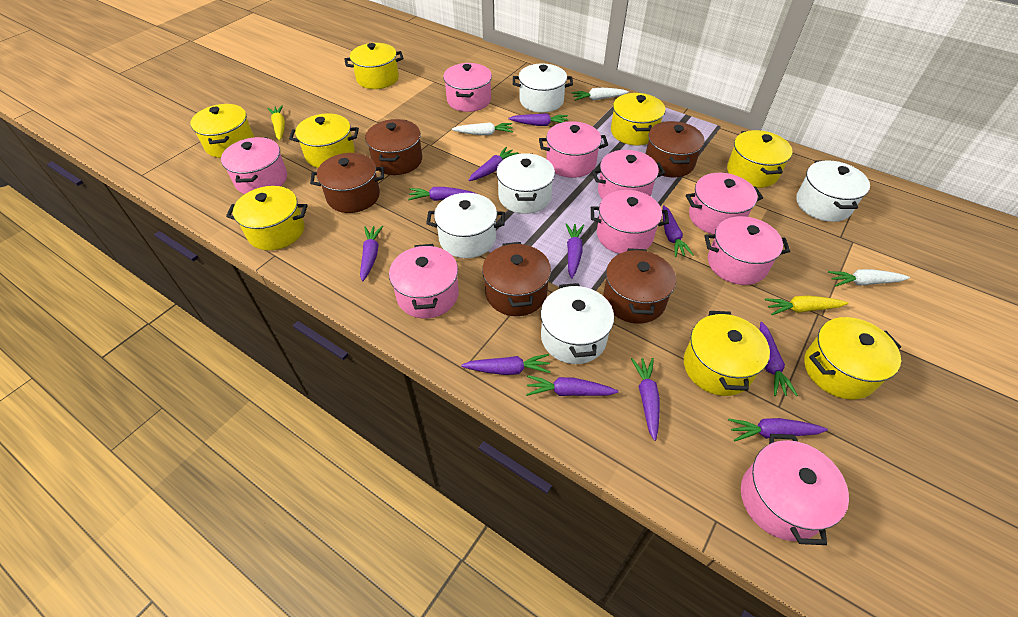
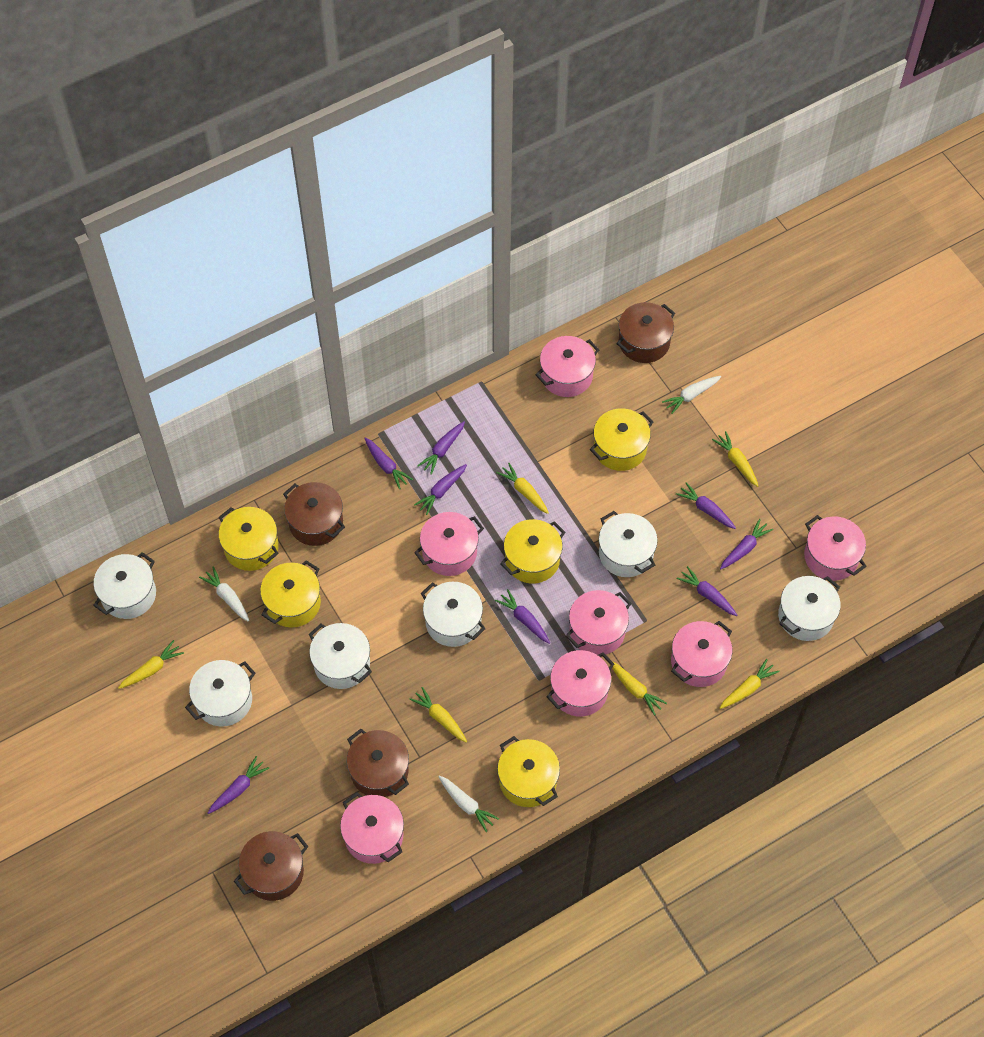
brown pot: [310,153,384,213] [365,119,422,175] [482,242,551,316] [603,248,676,324] [646,121,704,178] = 5 -> [234,831,308,901] [283,482,345,546] [347,729,409,797] [616,302,675,363] = 4
pink pot: [221,137,287,194] [389,244,459,318] [443,63,492,112] [539,121,608,178] [591,190,669,254] [592,150,665,199] [686,173,763,235] [704,216,790,285] [741,434,849,545] = 9 -> [340,792,404,864] [414,512,484,576] [536,336,599,397] [547,650,614,717] [566,590,632,655] [671,621,732,687] [804,515,867,581] = 7
purple carrot: [360,226,383,281] [408,187,477,201] [461,354,551,375] [468,147,518,181] [508,113,568,126] [526,375,618,396] [566,223,584,279] [631,358,660,441] [662,205,694,257] [728,418,828,441] [760,322,798,396] = 11 -> [208,756,269,814] [364,437,413,489] [414,464,467,515] [417,422,465,475] [495,589,550,644] [676,482,736,529] [677,566,737,616] [720,519,773,569] = 8
white pot: [426,193,505,258] [496,153,555,214] [513,63,573,113] [540,283,614,364] [796,160,870,222] = 5 -> [93,552,156,619] [185,660,256,726] [309,623,372,689] [421,582,486,647] [599,511,658,577] [778,576,841,641] = 6
yellow carrot: [267,105,285,140] [765,295,848,315] = 2 -> [118,640,184,689] [409,687,467,743] [496,463,549,514] [612,662,667,716] [712,431,758,487] [720,659,780,709] = 6
yellow pot: [190,104,254,158] [226,186,308,250] [289,113,359,168] [345,43,403,89] [611,93,665,146] [684,311,770,396] [727,130,793,188] [804,317,901,400] = 8 -> [218,507,279,571] [260,560,321,628] [497,736,560,807] [500,519,565,584] [590,408,653,471] = 5

